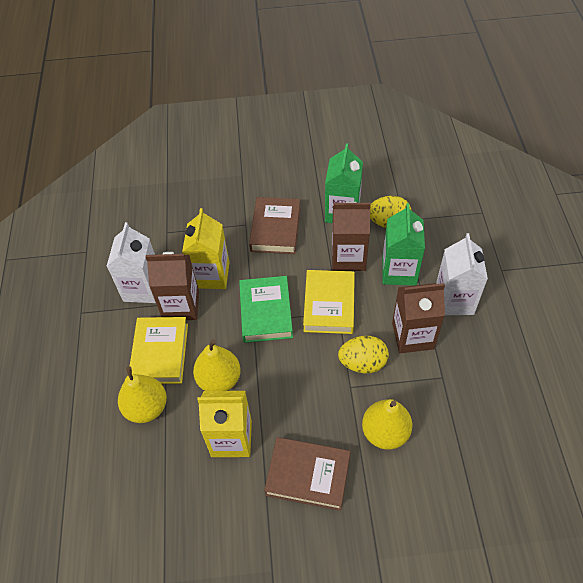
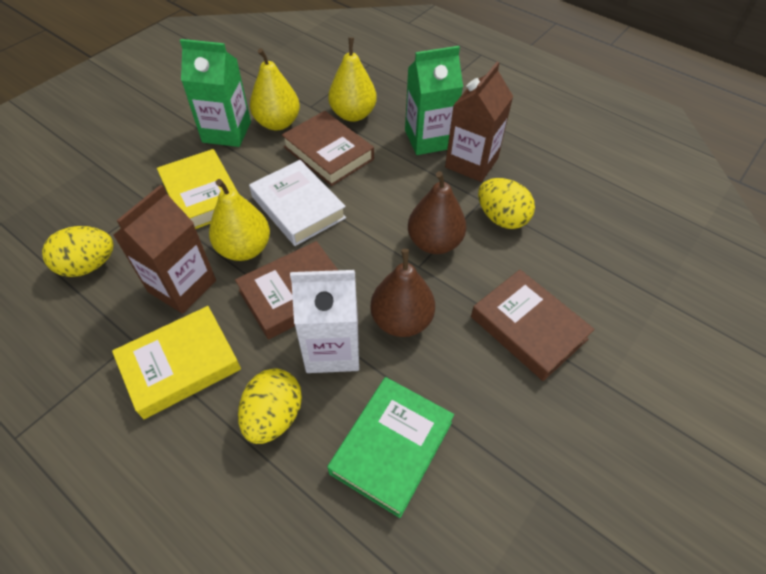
brown book: [249,197,301,254] [264,437,350,511] = 2 -> [235,241,338,340] [282,111,374,186] [471,270,595,381] = 3
brown carton: [146,252,199,320] [332,202,371,271] [392,283,445,353] = 3 -> [113,185,216,314] [445,62,513,182] = 2
brown pear: none = 0 -> [371,249,435,337] [408,171,466,254] = 2
white book: none = 0 -> [249,160,346,246] = 1
white carton: [107,222,156,303] [436,233,488,315] = 2 -> [290,270,359,373] = 1
yellow carton: [182,208,230,289] [197,391,252,457] = 2 -> none = 0
yellow egg: [338,336,389,373] [370,196,412,228] = 2 -> [42,226,114,277] [238,368,302,444] [478,178,535,229] = 3

